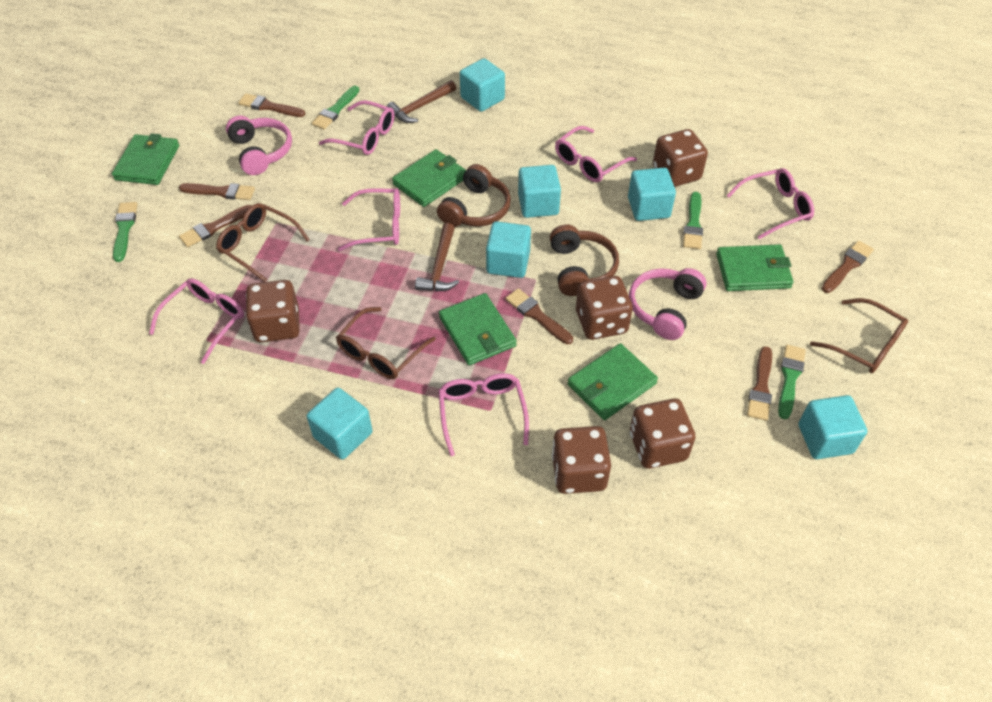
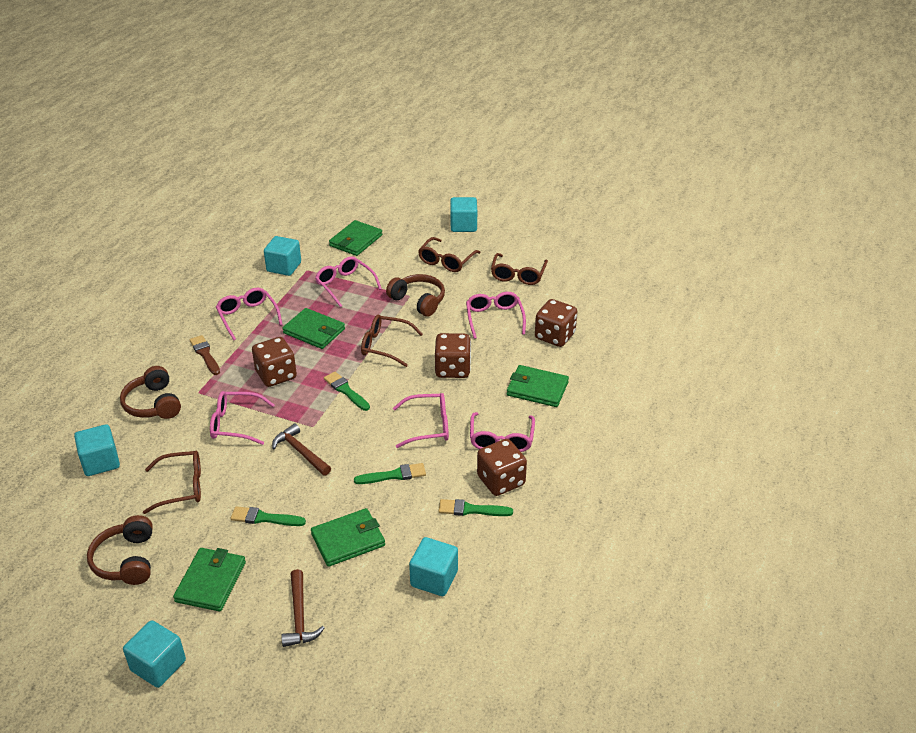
brown brush: [179,183,255,200] [179,205,252,247] [238,94,305,117] [506,288,573,344] [747,346,772,421] [821,241,874,293] = 6 -> [190,335,220,375] = 1
brown dice: [245,280,300,342] [552,426,611,494] [576,276,633,340] [630,398,696,469] [653,129,708,187] = 5 -> [252,337,297,387] [435,333,471,378] [477,439,527,496] [535,299,577,347] = 4
brown glasses: [216,203,310,282] [336,307,436,379] [810,298,908,373] = 3 -> [143,451,201,514] [361,315,423,367] [418,237,481,272] [491,253,548,285] = 4
brown headphones: [437,164,511,227] [550,225,619,296] = 2 -> [87,515,153,585] [120,366,181,419] [386,274,445,317] = 3
pink headphones: [226,115,292,175] [629,268,706,340] = 2 -> none = 0
turquoise cube: [307,388,373,460] [460,58,505,112] [486,221,531,278] [518,165,561,218] [628,168,676,221] [798,395,867,459] = 6 -> [74,424,120,476] [123,620,186,688] [264,236,301,276] [409,537,458,596] [450,197,477,232] = 5

